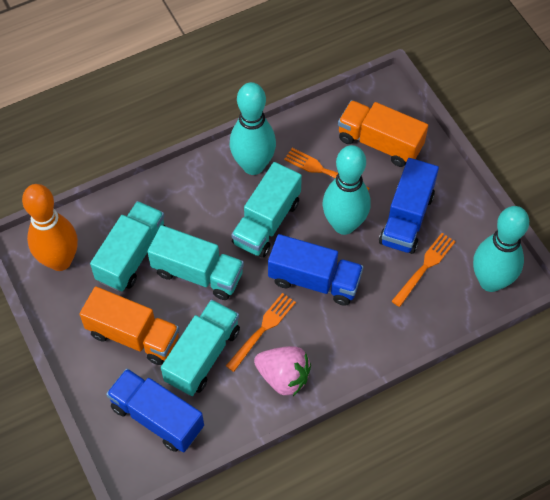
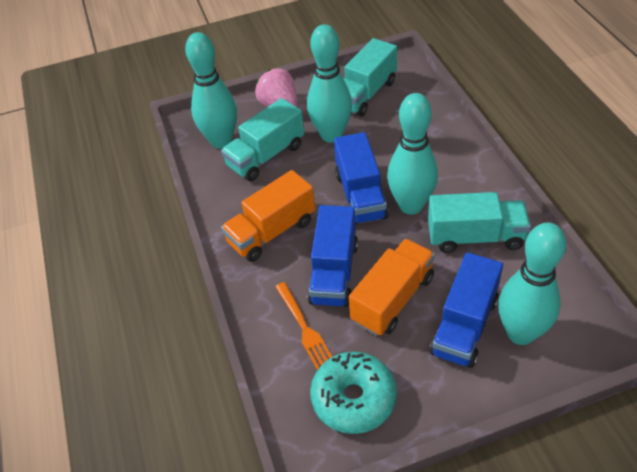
orange bowling pin: [22,184,78,271] = 1 -> none = 0
orange fork: [226,293,296,372] [284,148,369,190] [392,233,456,307] = 3 -> [275,282,333,370] = 1
turquoise bowling pin: [230,82,276,175] [322,145,370,235] [473,206,529,292] = 3 -> [185,32,237,149] [307,24,352,143] [387,93,438,215] [498,222,566,345] = 4
turquoise donut: none = 0 -> [310,352,397,434] = 1
turquoise truck: [90,201,165,292] [147,225,244,300] [161,300,240,396] [231,162,302,258] = 4 -> [221,98,305,181] [343,38,397,117] [428,192,531,253] = 3

